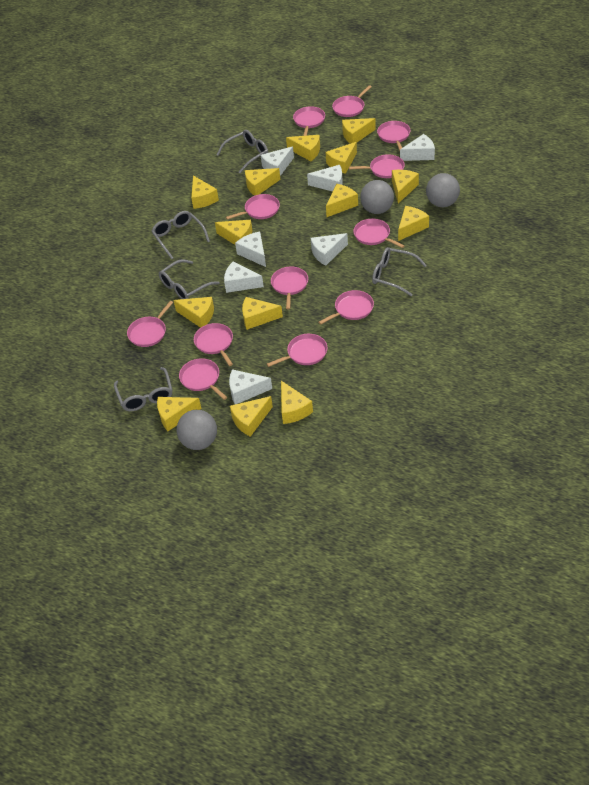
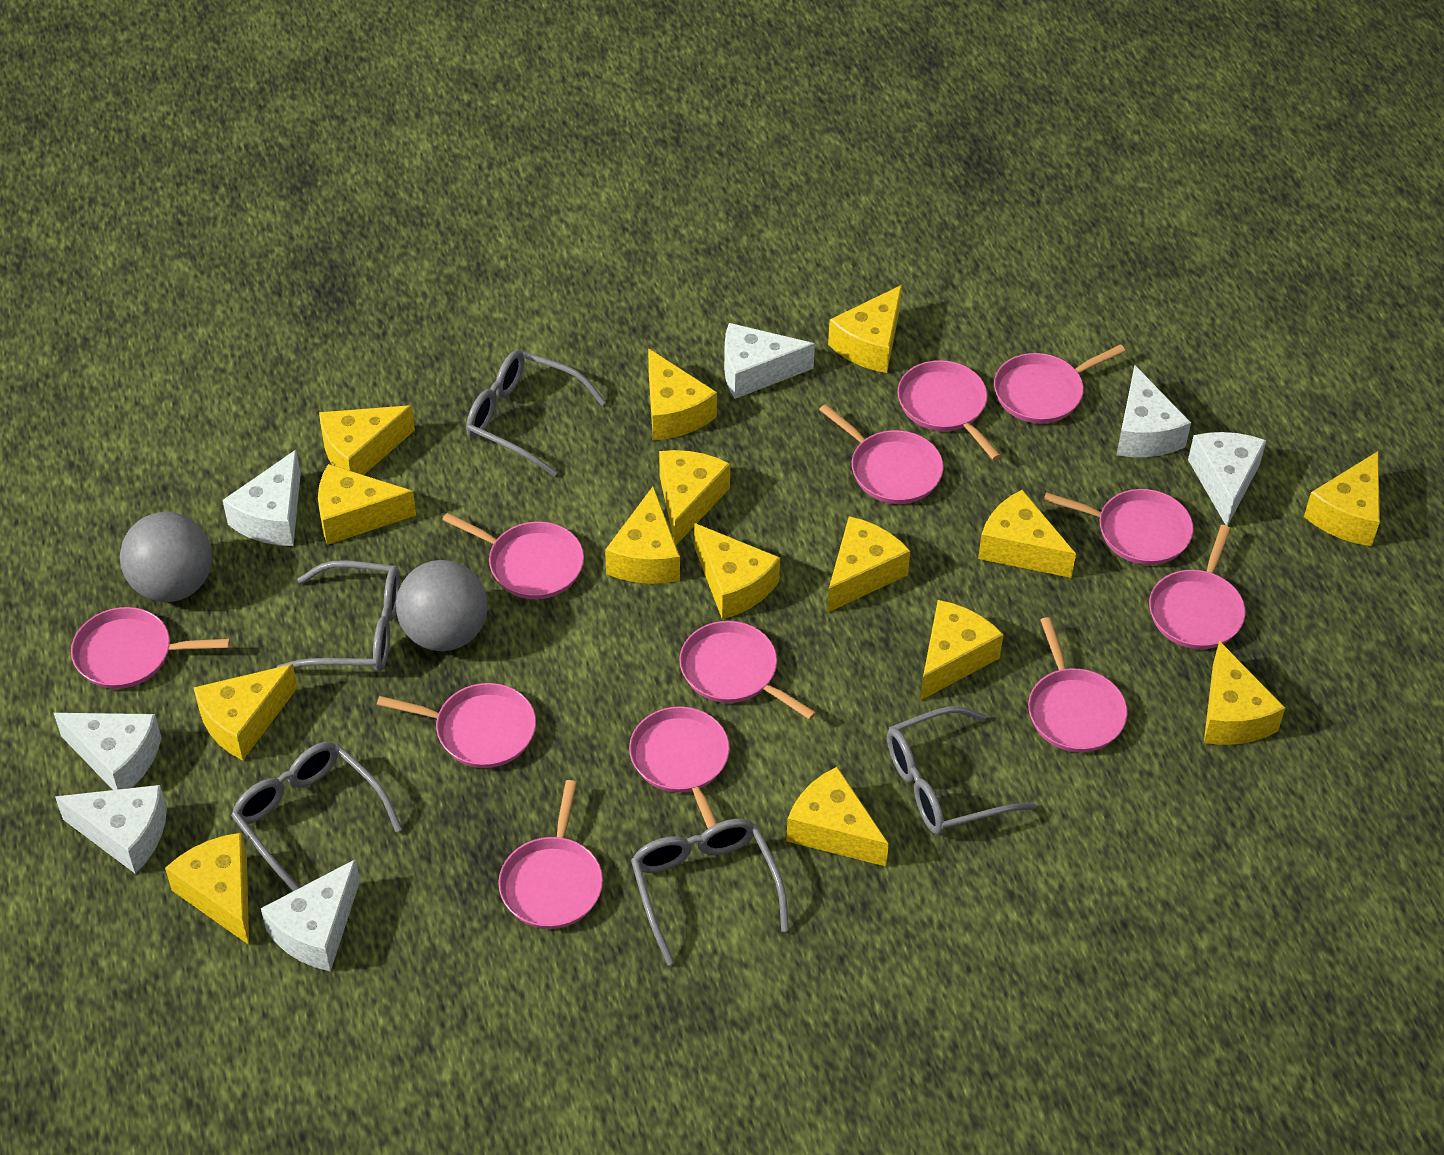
grey ball: [177,410,217,450] [360,180,394,214] [426,173,460,207] = 3 -> [120,512,212,602] [396,560,488,651] = 2
yellow cheese: [157,397,201,431] [173,297,214,328] [191,175,219,209] [215,220,252,245] [230,396,273,437] [242,297,283,330] [245,168,280,196] [281,381,313,424] [286,135,320,161] [326,142,357,174] [326,184,358,217] [342,118,376,144] [392,170,419,203] [398,206,429,241] = 14 -> [165,833,249,945] [194,664,298,760] [318,464,416,545] [319,405,415,475] [605,487,680,584] [648,348,717,440] [659,450,730,545] [694,523,780,619] [786,767,889,866] [827,516,910,613] [828,285,902,373] [920,600,1004,700] [978,490,1076,578] [1204,641,1285,745] [1304,451,1380,546] = 15

